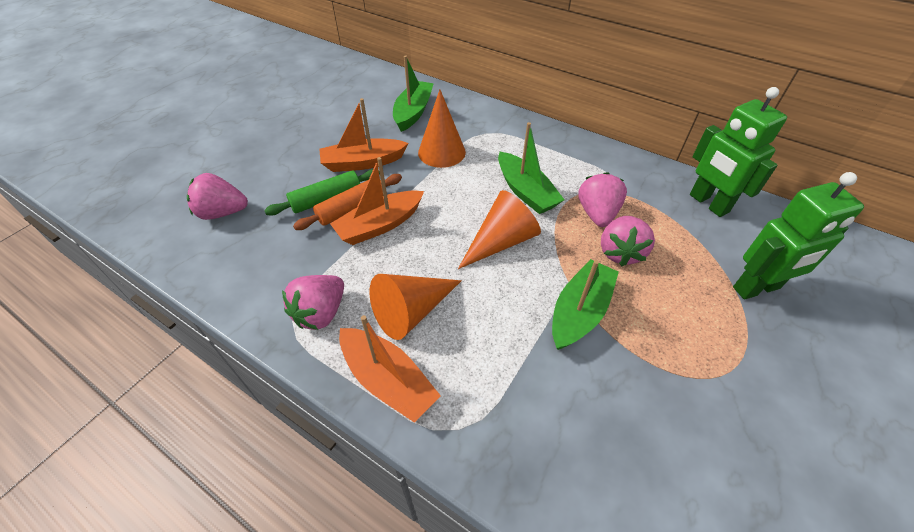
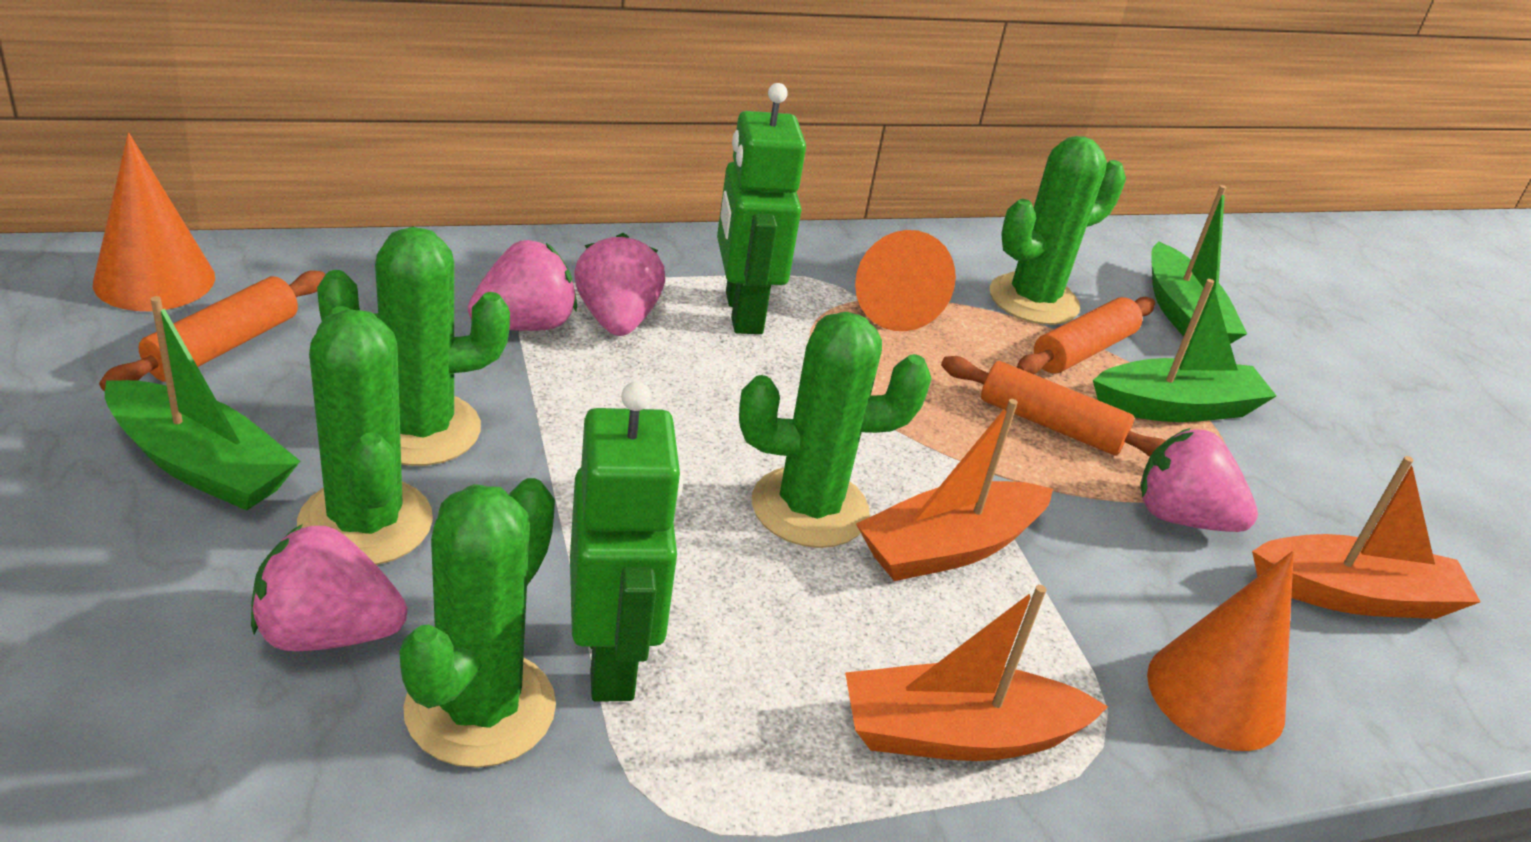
green cactus: none = 0 -> [297,306,433,565] [317,227,510,466] [399,478,556,768] [739,312,931,548] [990,136,1126,325] = 5
green rolling pin: [264,169,380,216] = 1 -> none = 0
orange rolling pin: [293,174,402,230] = 1 -> [99,271,326,392] [941,356,1166,457] [1017,296,1155,374] = 3

